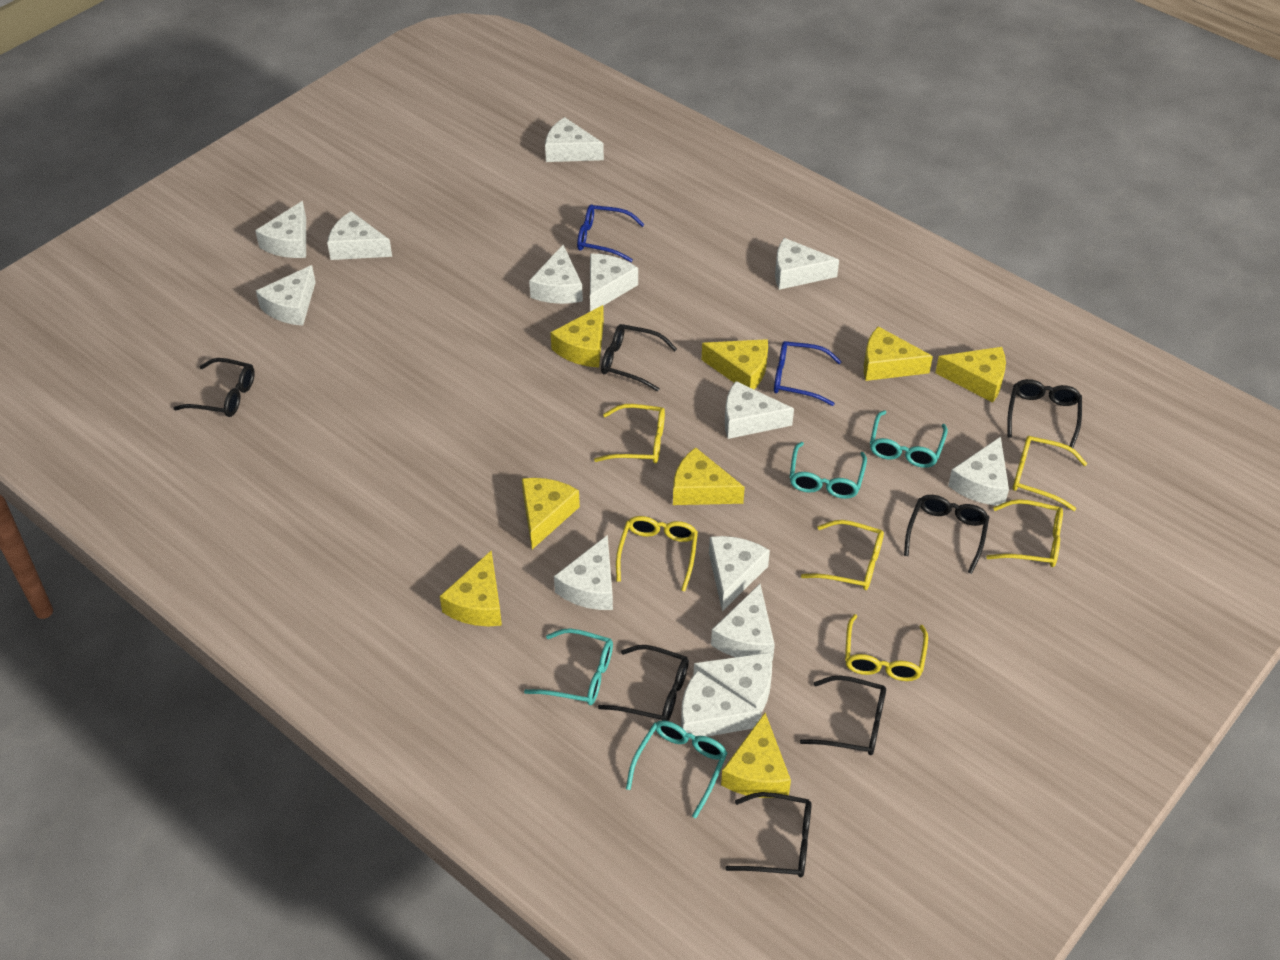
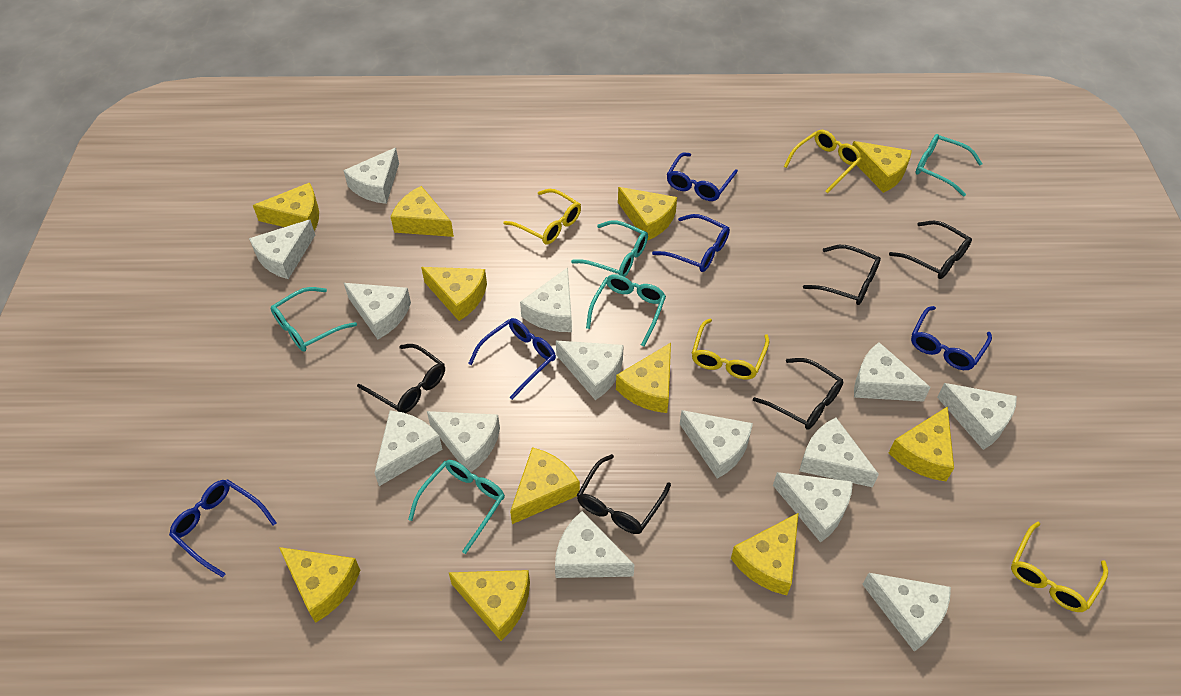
black glasses: [174,358,255,417] [598,645,689,721] [601,324,677,391] [725,792,812,878] [800,676,886,755] [904,495,989,574] [1007,379,1082,448] = 7 -> [357,344,445,413] [577,454,671,534] [753,358,843,430] [803,245,881,305] [889,221,972,279] = 5
blue glasses: [577,204,645,262] [774,341,842,406] = 2 -> [169,480,277,578] [468,318,556,400] [652,214,730,272] [667,152,738,201] [911,306,992,370] = 5
turquoise glasses: [524,628,613,705] [626,720,727,818] [790,442,867,499] [870,410,948,468] = 4 -> [271,287,357,352] [408,460,505,554] [571,220,648,277] [586,274,666,347] [915,134,983,196] = 5
yellow cheese: [440,551,502,626] [522,478,580,549] [551,305,604,368] [673,447,745,505] [702,339,768,389] [721,713,791,798] [864,326,933,381] [935,347,1006,403] = 8 -> [253,183,319,231] [279,547,360,623] [391,186,454,237] [421,267,487,321] [448,570,530,641] [510,447,580,524] [616,343,671,413] [618,187,677,241] [731,513,799,595] [852,141,912,193] [889,406,954,481] = 11
yellow glasses: [594,404,665,463] [616,516,698,592] [801,520,884,590] [845,614,928,681] [986,499,1063,567] [1013,436,1087,511] = 6 -> [503,189,581,245] [692,319,769,380] [784,130,862,193] [1011,522,1108,612] = 4

